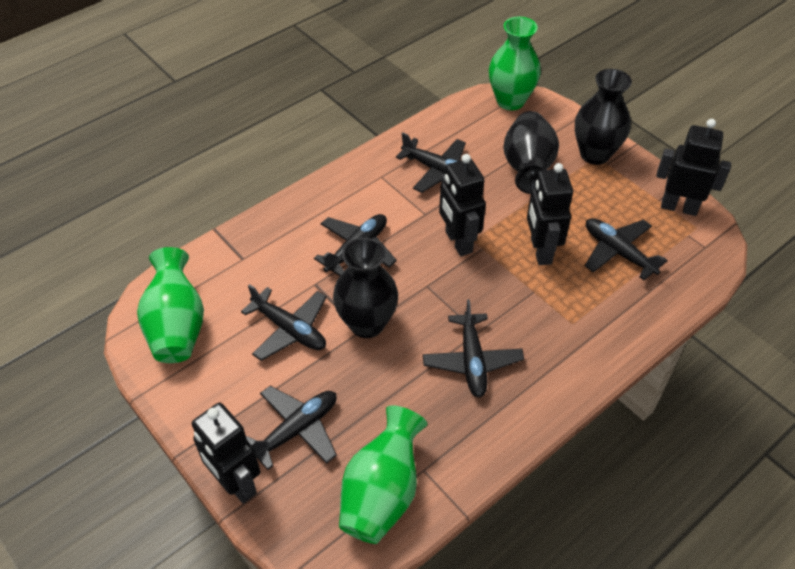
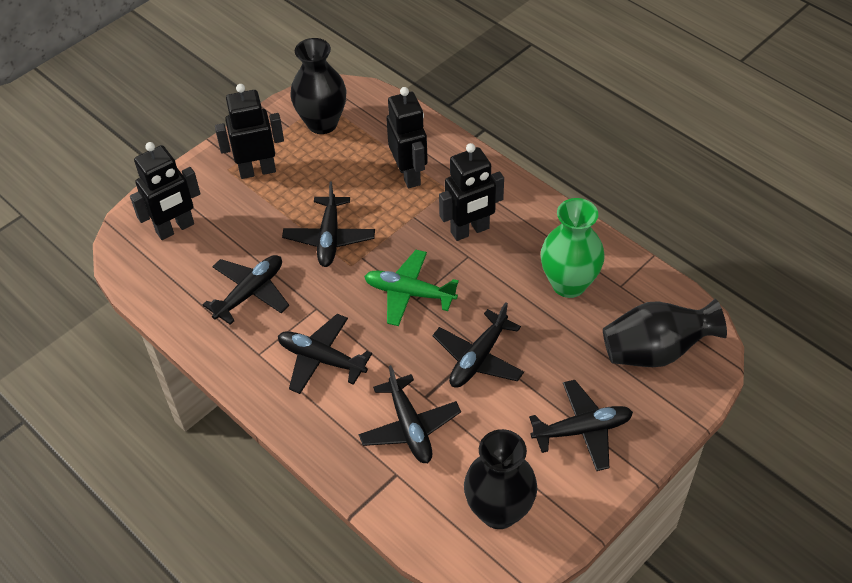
green plane: none = 0 -> [364,250,459,326] = 1
green vase: [137,247,204,363] [339,405,427,544] [489,17,541,110] = 3 -> [541,198,605,298] = 1

